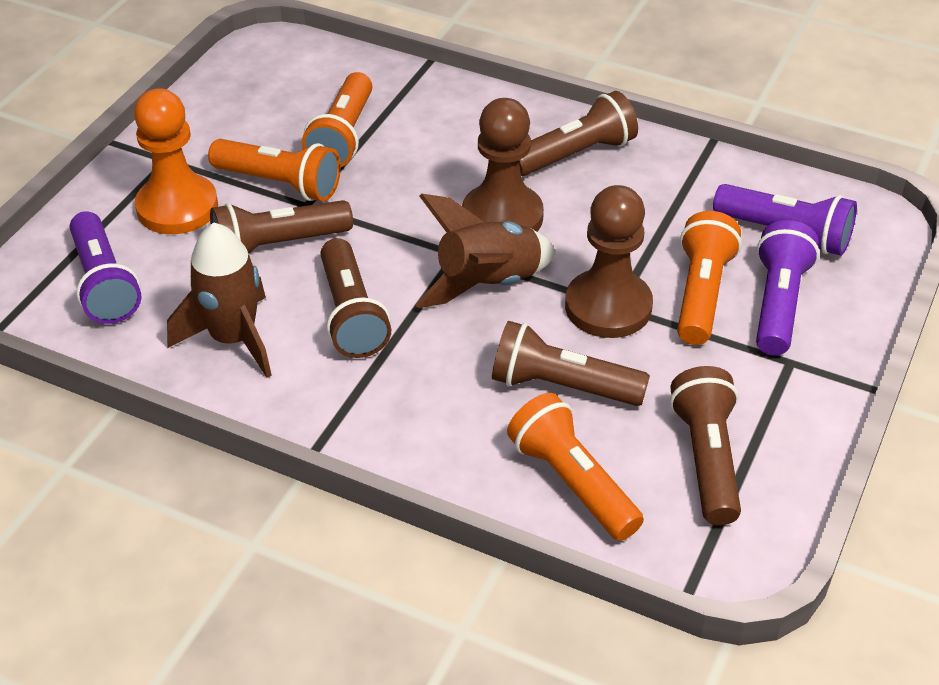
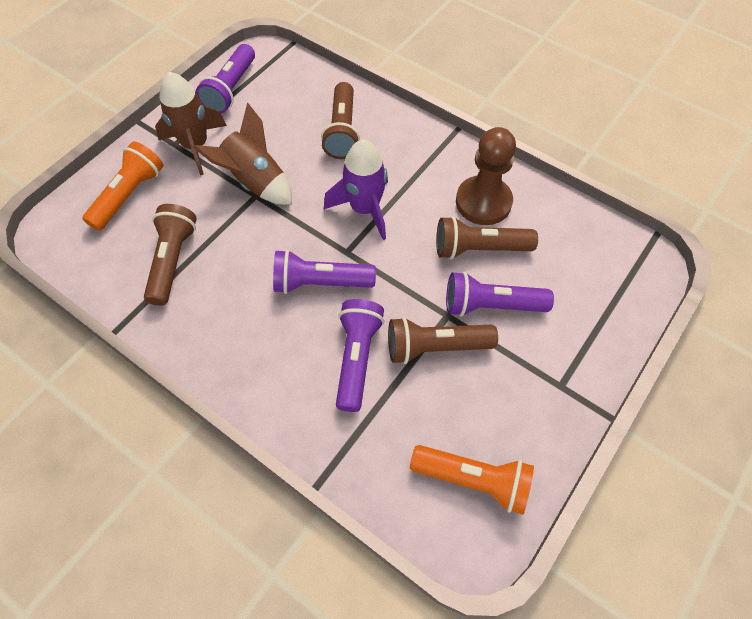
brown flashlight: [210,200,353,254] [320,238,391,358] [492,321,650,406] [519,91,638,176] [670,366,741,525] = 5 -> [144,204,196,306] [321,82,360,159] [388,317,498,364] [436,216,538,259] = 4
brown pawn: [462,98,544,232] [565,185,653,338] = 2 -> [456,127,516,225] = 1
orange flashlight: [208,139,341,201] [302,72,372,167] [507,393,644,541] [677,211,742,345] = 4 -> [82,141,163,231] [410,445,534,514] = 2
orange pawn: [134,88,218,234] = 1 -> none = 0
purple flashlight: [70,211,142,324] [713,184,857,255] [756,220,820,355] = 3 -> [196,44,255,114] [273,250,376,294] [336,299,384,412] [446,272,554,317] = 4
purple rocket: none = 0 -> [324,140,388,240] = 1

